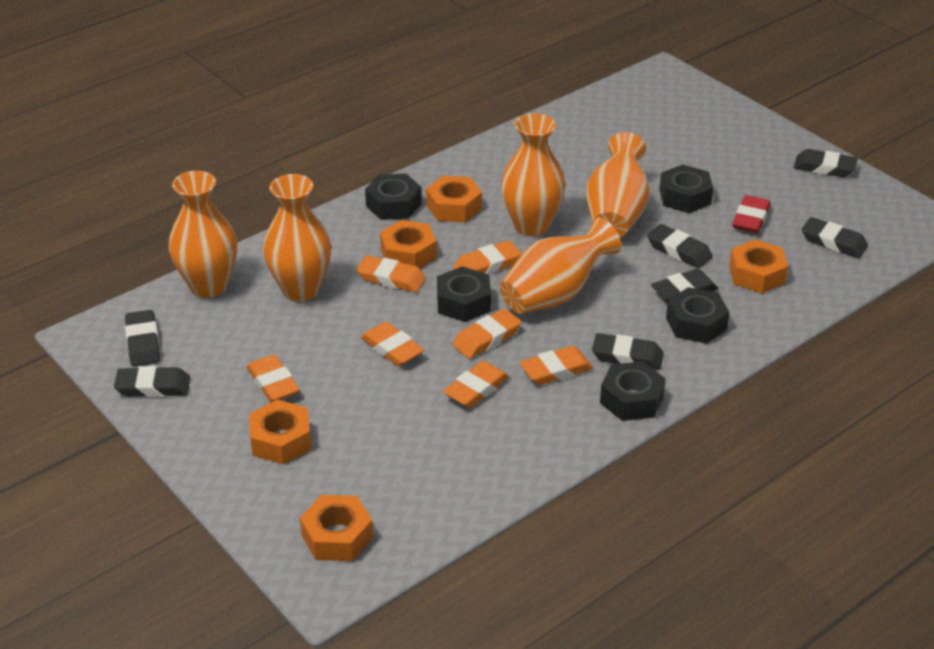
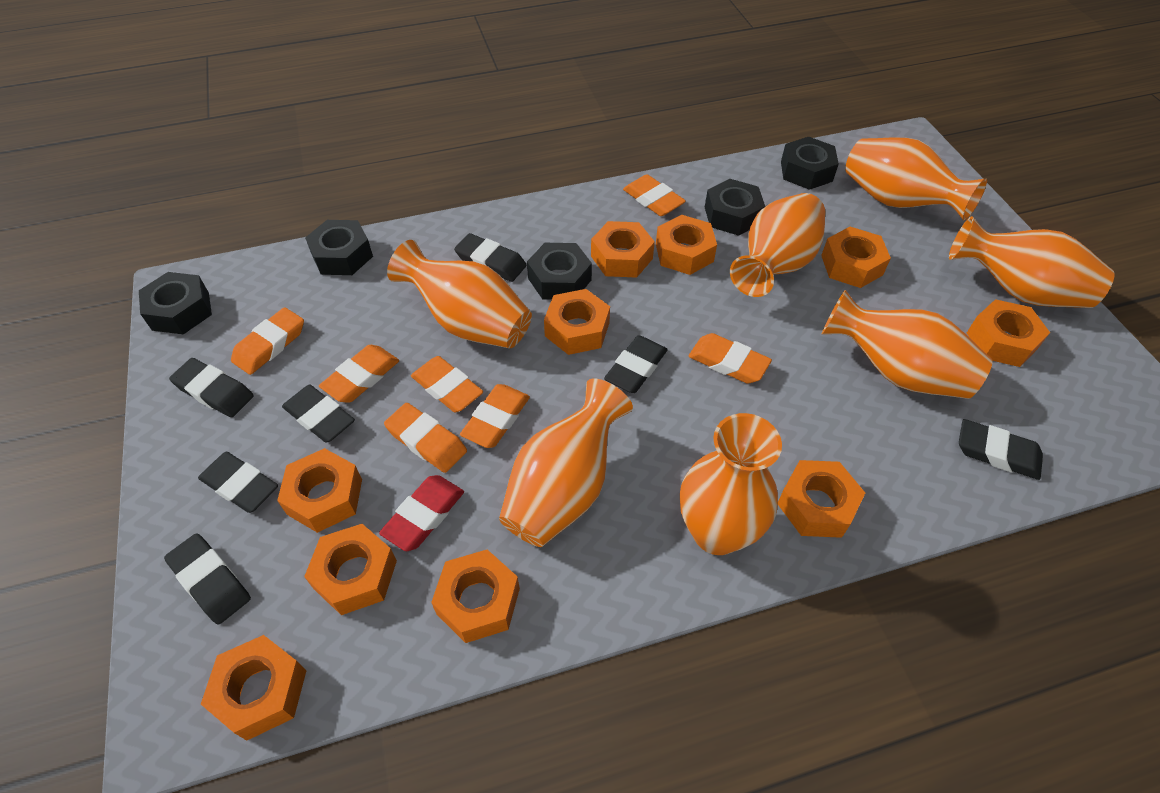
orange nut: [249,400,312,464] [300,495,373,561] [380,220,436,269] [426,176,482,223] [729,239,788,293] = 5 -> [201,635,307,740] [277,448,362,533] [304,524,397,615] [431,549,520,643] [544,289,610,355] [591,221,655,278] [656,215,717,275] [778,460,865,538] [821,227,891,288] [967,299,1050,367] = 10
orange vase: [169,171,237,298] [263,174,331,302] [500,217,621,314] [501,113,566,236] [586,132,650,237] = 5 -> [387,240,532,348] [499,379,633,547] [680,413,782,555] [730,193,826,297] [822,290,993,399] [845,138,987,220] [949,216,1115,308] = 7

